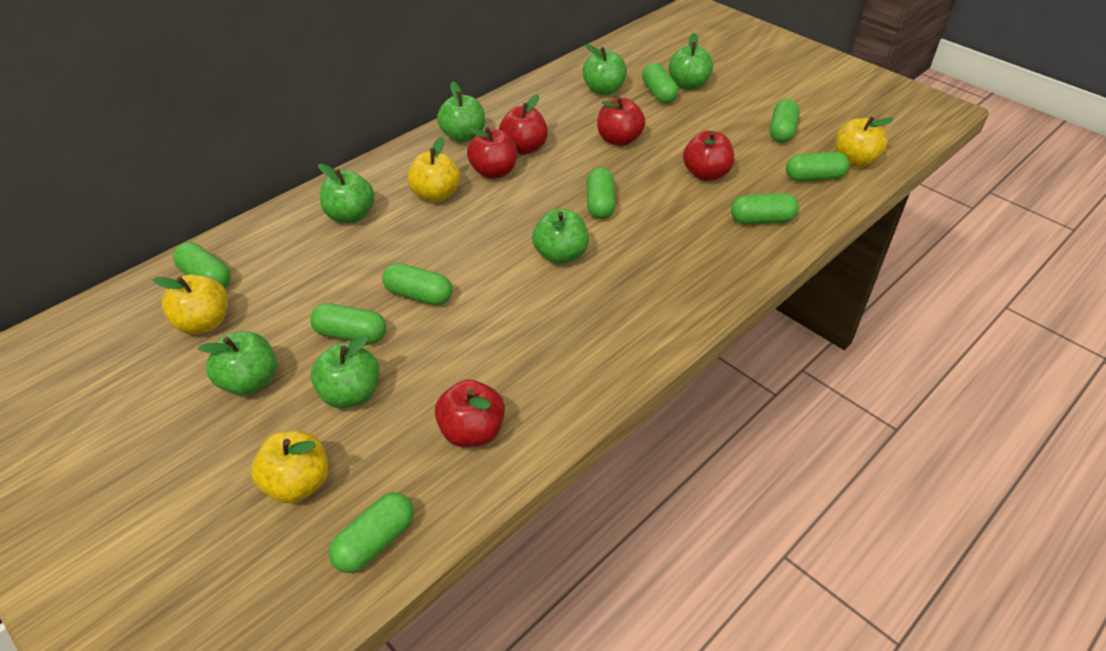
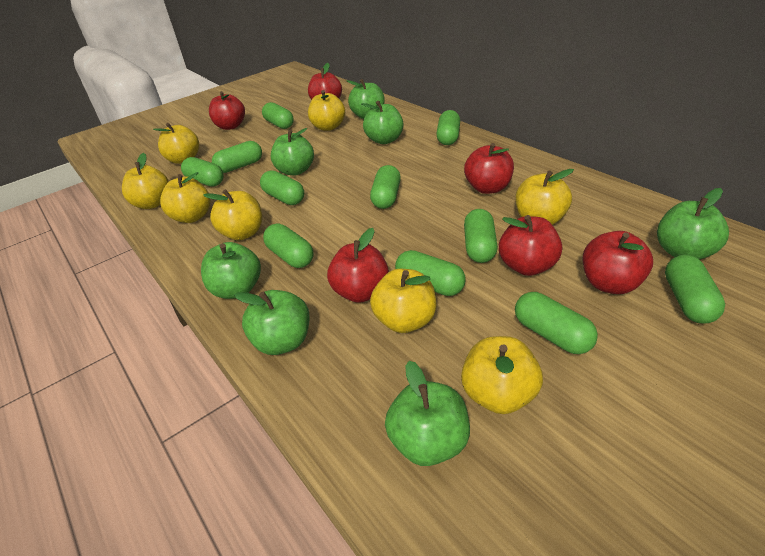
green capsule: [173,242,231,288] [310,303,386,344] [329,492,414,573] [382,263,452,305] [586,167,616,219] [642,63,678,104] [731,193,799,224] [770,99,799,143] [786,151,849,182] = 9 -> [181,157,224,187] [212,141,262,173] [260,170,304,205] [262,102,294,129] [263,224,314,268] [370,165,401,209] [395,250,466,296] [436,110,460,145] [464,209,498,263] [515,292,598,354] [665,255,725,324] = 11
red apple: [435,379,505,447] [466,126,517,179] [499,95,548,155] [597,97,645,146] [683,131,734,181] = 5 -> [209,91,245,130] [308,63,342,100] [327,228,389,303] [464,143,514,194] [499,215,562,276] [583,231,653,294] = 6
yellow apple: [152,275,228,335] [251,431,329,503] [408,137,461,202] [835,116,894,168] = 4 -> [122,153,169,209] [153,123,199,164] [160,172,211,223] [203,189,262,240] [308,90,345,131] [370,269,436,333] [461,336,543,414] [515,169,574,225] = 8

